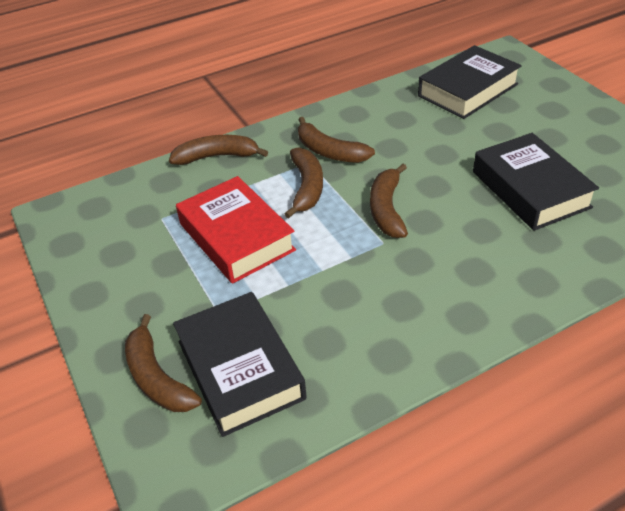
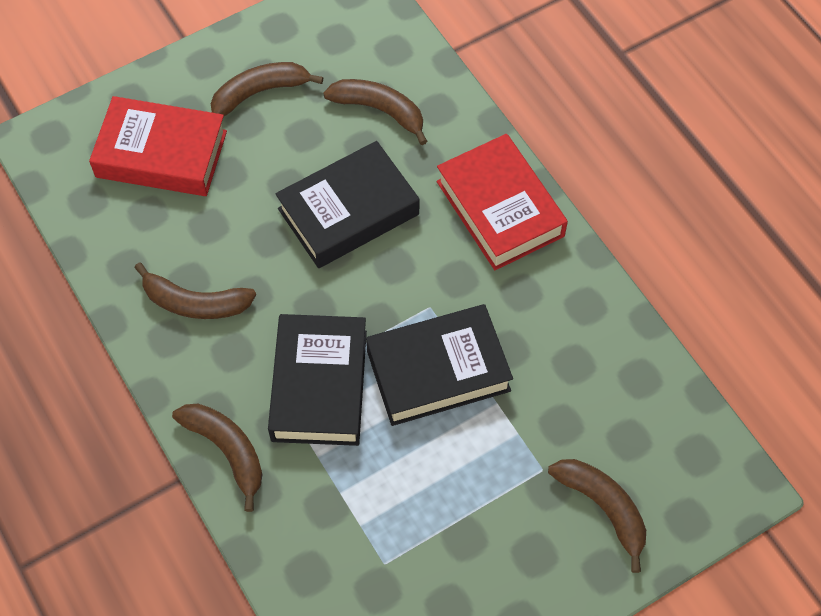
red book: [176,176,296,284] = 1 -> [89,96,227,196] [436,134,568,270] = 2

